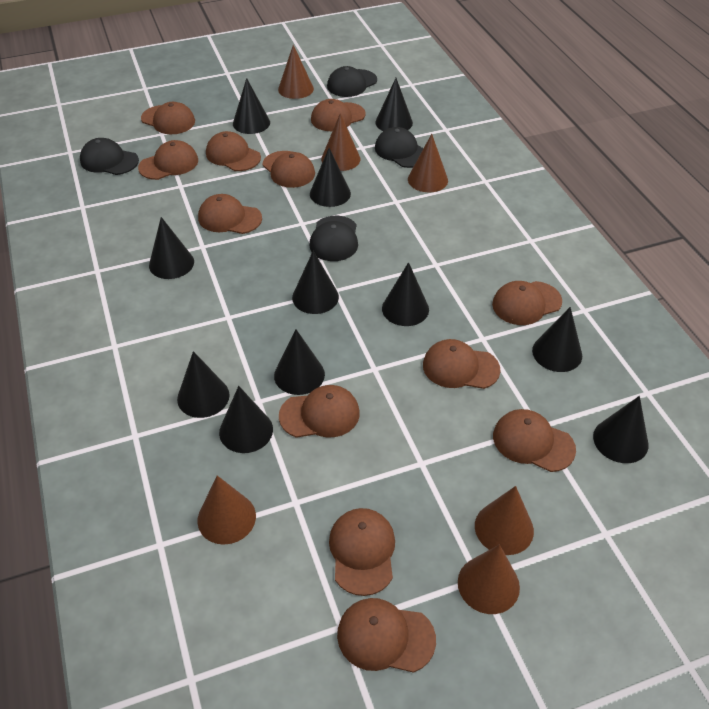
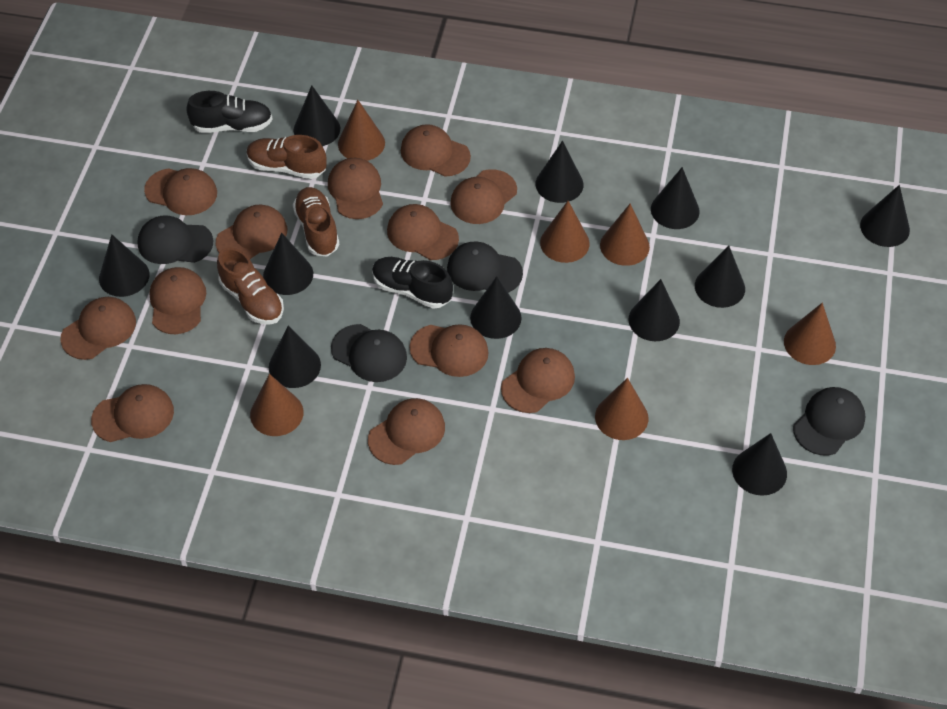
black shoe: none = 0 -> [186,91,272,133] [372,257,453,309] = 2
brown shoe: none = 0 -> [217,247,284,325] [247,135,326,179] [293,187,340,257] = 3

